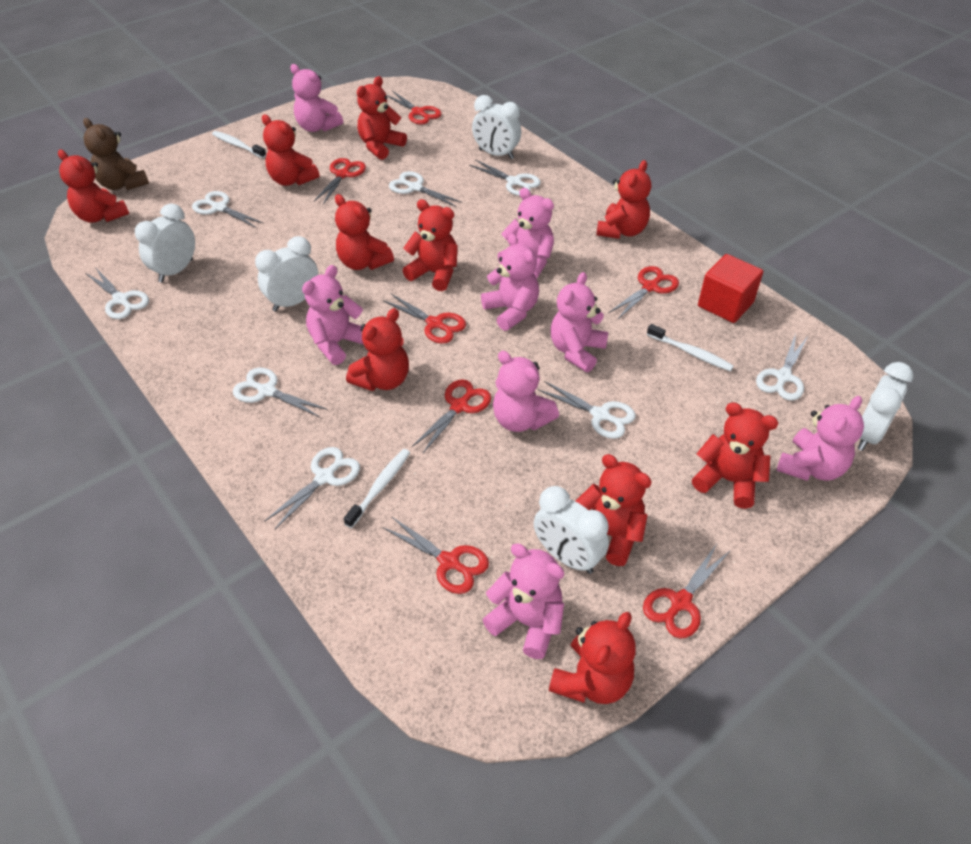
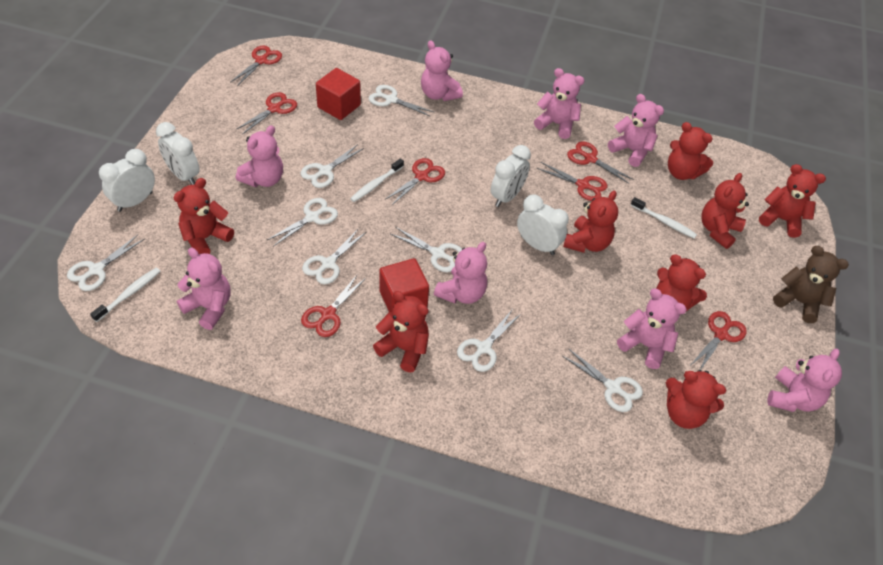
red cube: [698,254,763,323] = 1 -> [316,68,361,120] [379,258,429,313] = 2
red teddy bear: [58,149,129,223] [262,115,319,186] [335,194,394,270] [346,308,409,391] [357,76,407,160] [403,199,458,291] [549,612,636,704] [576,454,651,566] [596,160,651,239] [692,402,778,509] = 10 -> [173,178,234,254] [373,291,429,372] [563,191,618,253] [656,254,707,311] [666,370,726,429] [668,122,713,180] [701,173,749,249] [759,164,826,238] = 8
white clock: [135,203,195,282] [255,236,318,312] [472,95,521,159] [534,486,609,574] [857,362,914,451] = 5 -> [99,149,155,212] [156,122,199,185] [491,145,531,207] [517,195,569,255] = 4

